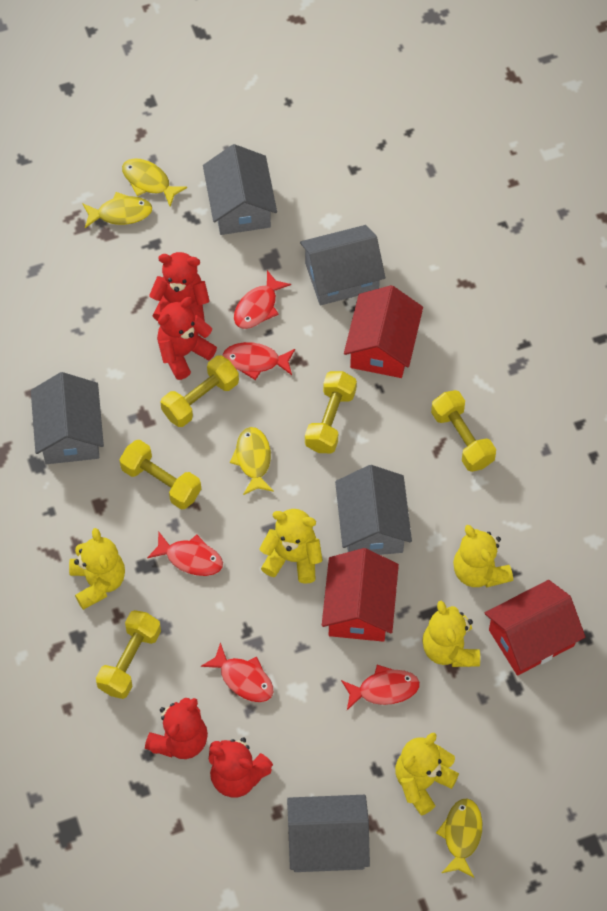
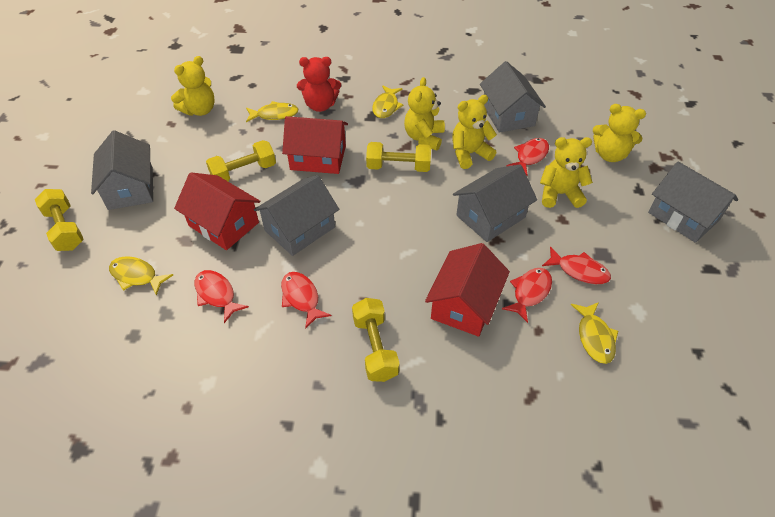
red teddy bear: [145,698,208,759] [149,252,210,321] [157,297,217,380] [209,737,273,798] = 4 -> [297,57,341,112] = 1
yellow dumbbell: [96,610,161,699] [119,440,201,509] [160,355,239,427] [305,371,357,453] [431,390,496,472] = 5 -> [35,189,84,251] [206,140,276,181] [352,298,400,382] [366,142,431,172] = 4

